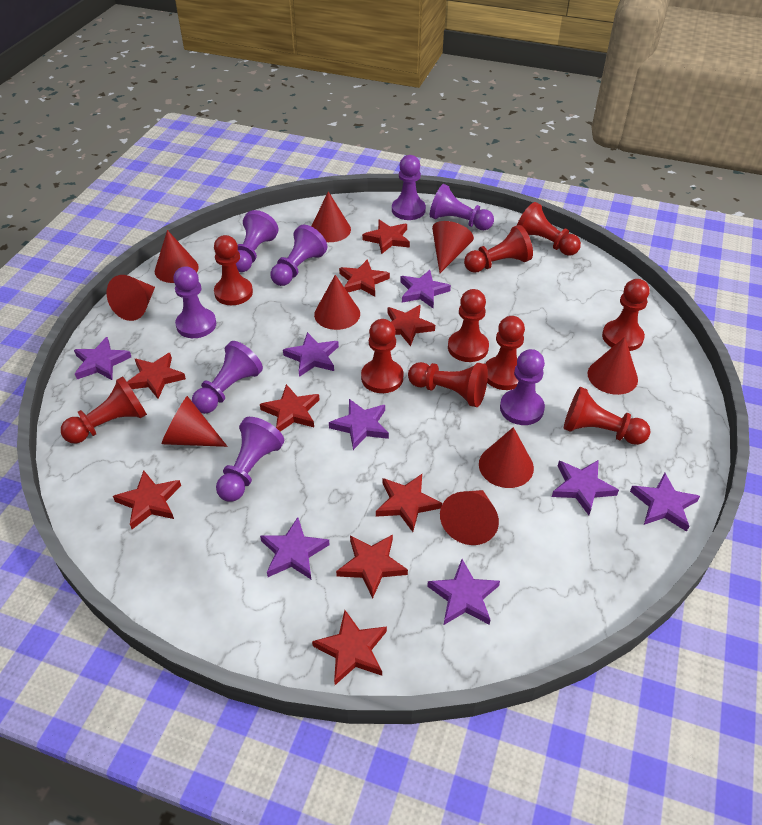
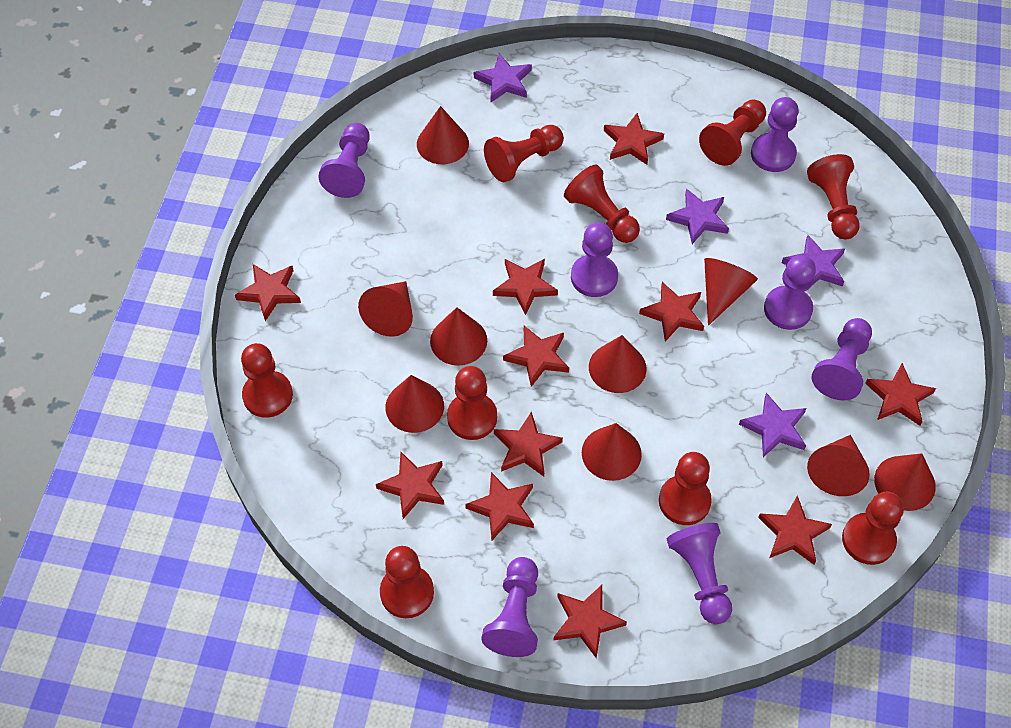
purple pawn: [173,266,216,338] [192,341,263,414] [216,417,284,502] [236,210,278,272] [271,225,327,286] [392,155,426,220] [430,184,494,230] [500,349,545,425] = 8 -> [318,123,370,198] [481,557,538,657] [571,222,618,297] [667,523,732,624] [751,97,799,172] [764,255,816,330] [812,318,872,401] = 7
purple star: [74,337,131,380] [260,517,330,579] [283,332,339,377] [329,399,389,450] [400,270,451,308] [427,559,500,625] [552,460,619,515] [630,473,700,532] = 8 -> [474,53,532,102] [666,189,729,244] [739,393,806,457] [782,235,845,287] = 4
red pawn: [61,376,147,444] [214,235,253,305] [361,319,403,393] [408,362,488,407] [448,289,489,362] [464,225,533,273] [485,316,525,390] [517,202,581,256] [564,387,650,445] [602,279,650,351] = 10 -> [241,343,293,418] [380,546,434,618] [447,366,497,440] [484,125,564,182] [564,165,640,243] [659,452,712,525] [699,100,766,166] [807,154,860,239] [842,492,904,565] = 9
red star: [113,470,181,529] [127,353,186,399] [260,384,319,432] [312,610,387,685] [336,534,408,599] [339,259,390,297] [362,220,410,254] [376,474,442,532] [388,305,435,346] = 9 -> [235,264,301,321] [376,452,444,519] [465,472,534,540] [493,259,558,315] [494,411,563,477] [503,326,569,387] [554,585,627,658] [604,113,664,165] [639,282,704,341] [758,496,832,565] [865,363,936,426] = 11

